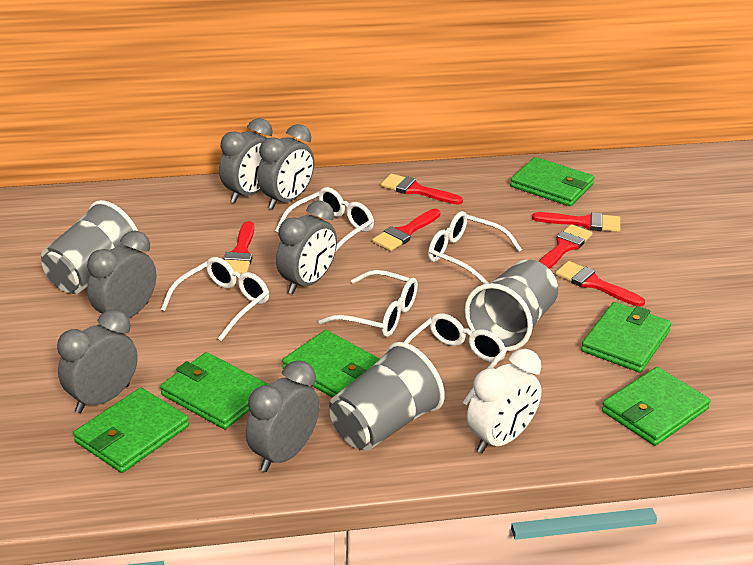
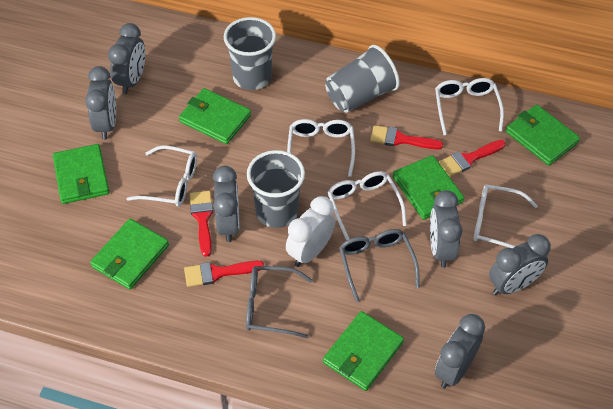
grey glasses: none = 0 -> [246,266,313,338] [339,229,420,302] = 2
red brush: [224,221,254,274] [372,209,440,251] [381,174,463,205] [532,212,620,232] [538,224,592,269] [555,261,645,307] = 6 -> [184,261,264,287] [190,191,213,257] [370,125,443,149] [439,140,506,177] = 4

